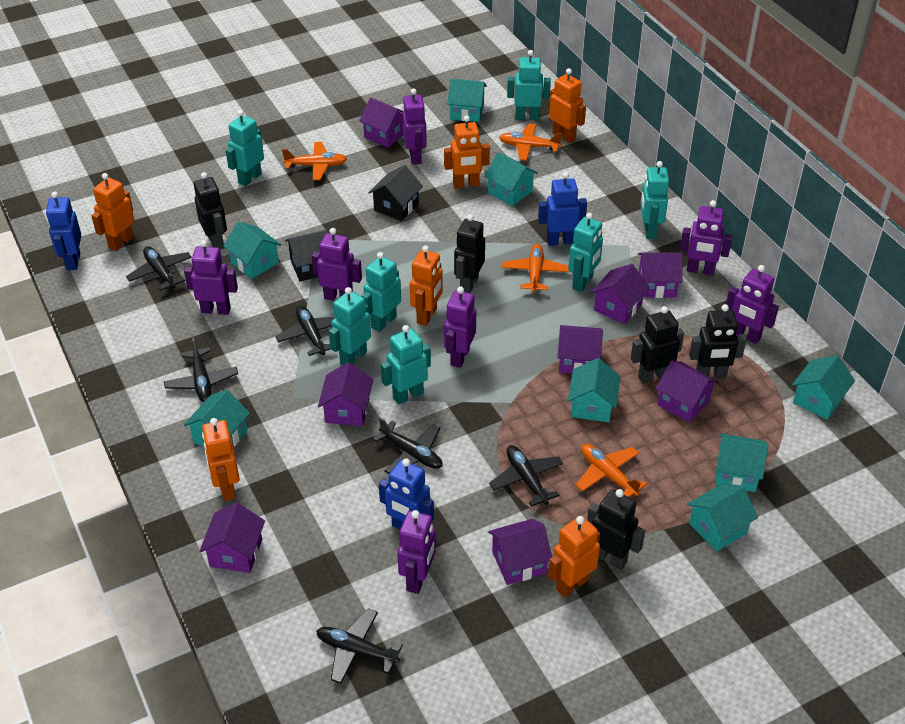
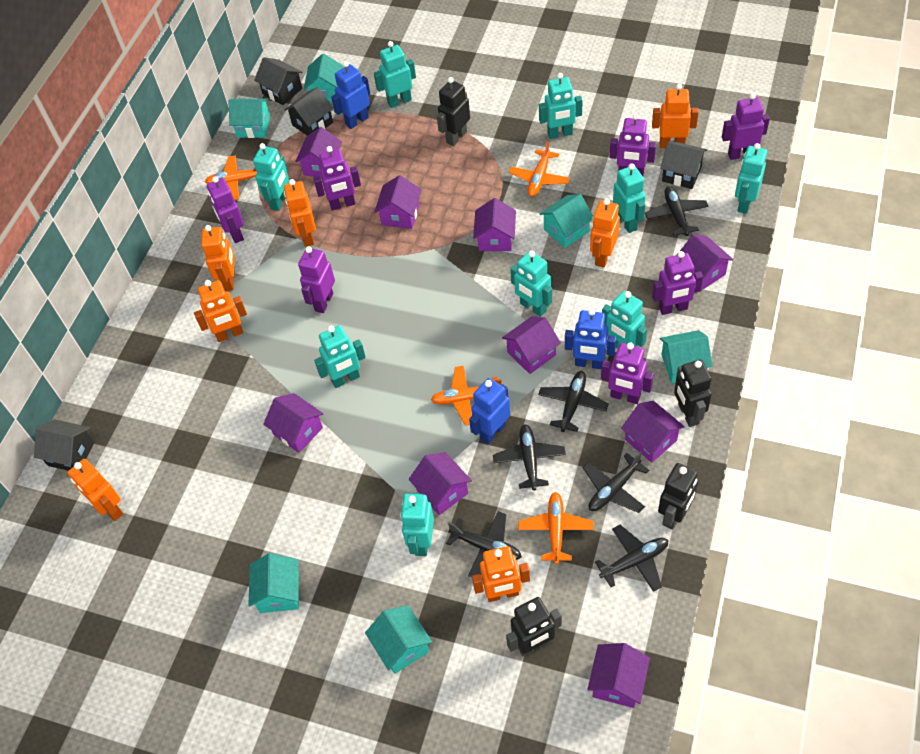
black house: [285,230,328,281] [368,165,423,221] = 2 -> [34,419,94,471] [254,57,302,105] [284,87,334,136] [660,141,707,189] = 4
black robot: [194,172,227,249] [454,214,485,293] [587,489,645,570] [631,306,684,384] [689,304,747,378] = 5 -> [437,77,470,146] [506,597,562,656] [658,463,698,530] [674,360,712,427] = 4
orange robot: [91,173,135,251] [202,418,240,501] [410,245,443,326] [444,115,490,189] [548,516,600,597] [549,68,586,143] = 6 -> [67,459,123,521] [194,280,247,342] [201,225,235,291] [284,179,316,247] [472,546,530,602] [590,199,620,268] [652,84,699,148] = 7
purple house: [200,502,265,573] [318,362,373,426] [359,97,404,148] [488,519,552,585] [557,325,603,374] [591,264,650,324] [638,252,683,298] [656,360,718,423] = 8 -> [263,393,323,453] [295,127,342,178] [374,175,421,229] [409,452,472,515] [473,198,516,251] [502,316,561,374] [587,643,650,708] [621,401,685,463] [677,234,733,291] = 9
turquoise house: [184,390,250,447] [223,221,281,279] [447,79,487,122] [484,152,538,206] [568,358,621,422] [687,483,758,551] [715,433,768,492] [792,355,855,420] = 8 -> [228,99,270,138] [248,553,299,613] [304,53,344,103] [365,605,432,674] [540,194,593,248] [660,330,712,383] = 6
turquoise robot: [226,110,264,186] [329,287,371,365] [361,252,401,332] [381,325,431,405] [507,50,551,120] [568,213,603,292] [640,161,669,239] = 7 -> [253,143,289,211] [314,325,366,388] [374,41,416,108] [400,493,434,556] [510,251,552,317] [539,73,583,139] [602,291,647,348] [613,163,646,233] [735,143,767,214] = 9

